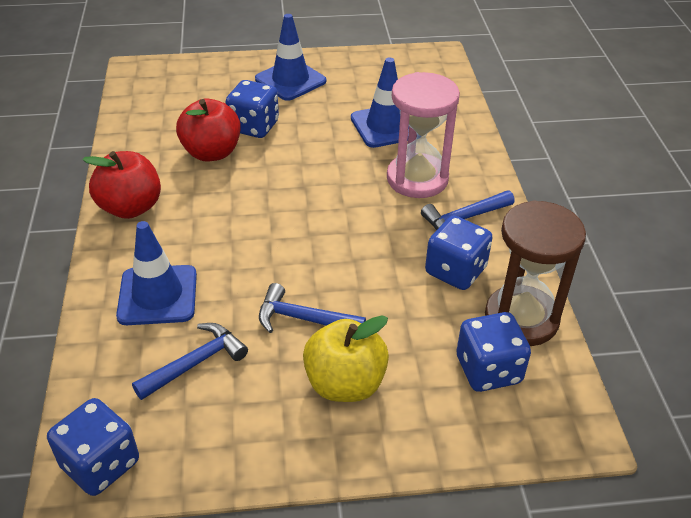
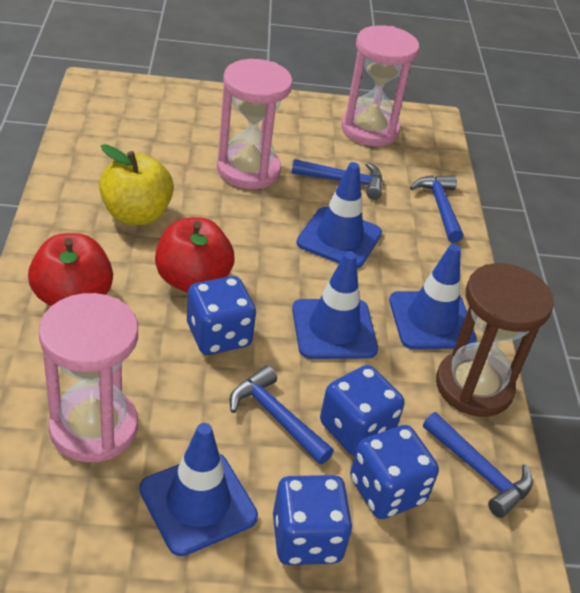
blue hammer: [132,323,248,400] [259,283,366,333] [421,190,515,230] = 3 -> [230,366,334,464] [292,159,382,199] [410,175,463,242] [423,412,533,518] = 4
blue traffic cone: [116,221,197,325] [255,14,326,101] [351,57,409,148] = 3 -> [139,423,258,556] [292,251,378,359] [296,162,382,269] [389,244,477,349] = 4
pink hourglass: [387,72,460,198] = 1 -> [39,293,138,462] [217,59,293,189] [341,25,419,146] = 3

